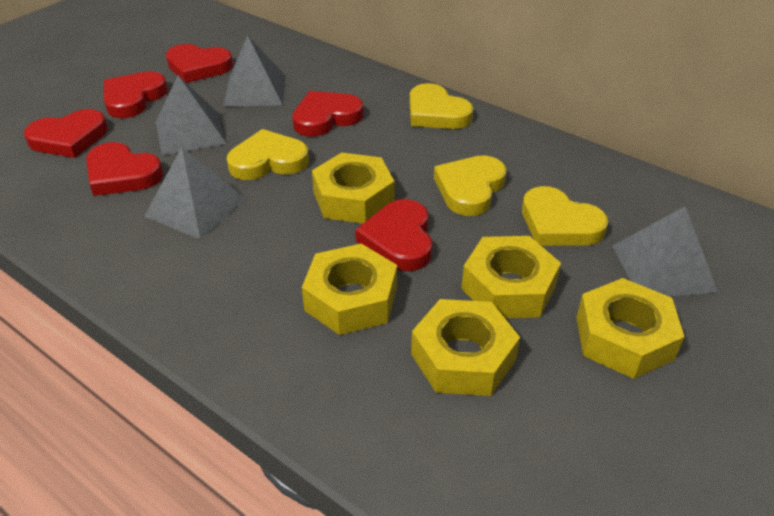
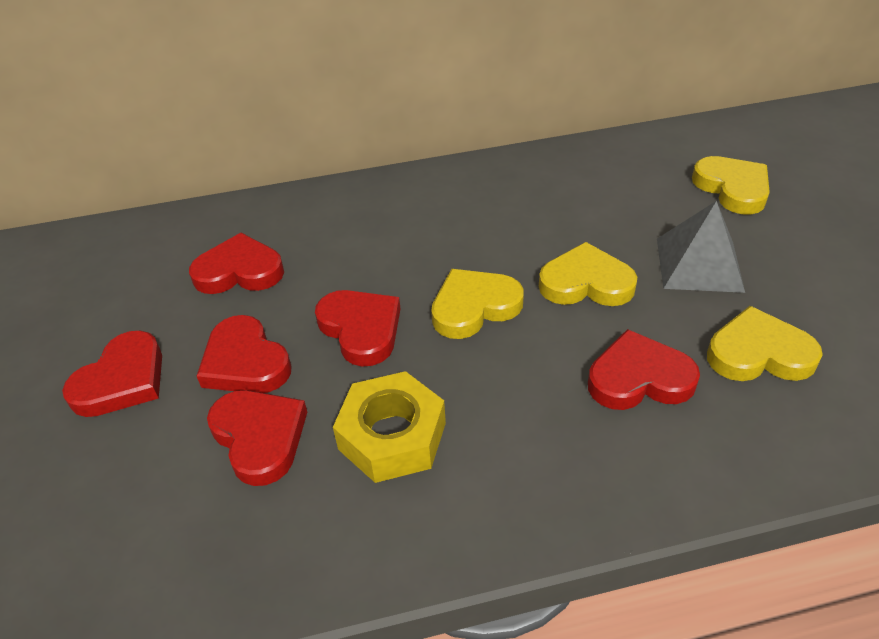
grey pyramid: [144,147,245,239] [156,75,227,155] [223,36,286,107] [612,206,718,297] = 4 -> [657,201,745,293] = 1
yellow nut: [302,244,397,335] [312,152,394,224] [411,299,520,396] [461,236,561,318] [576,278,685,379] = 5 -> [333,371,446,483] = 1

